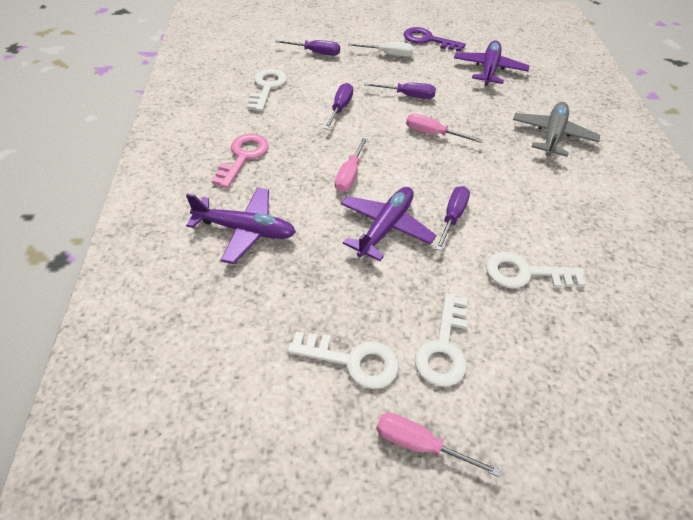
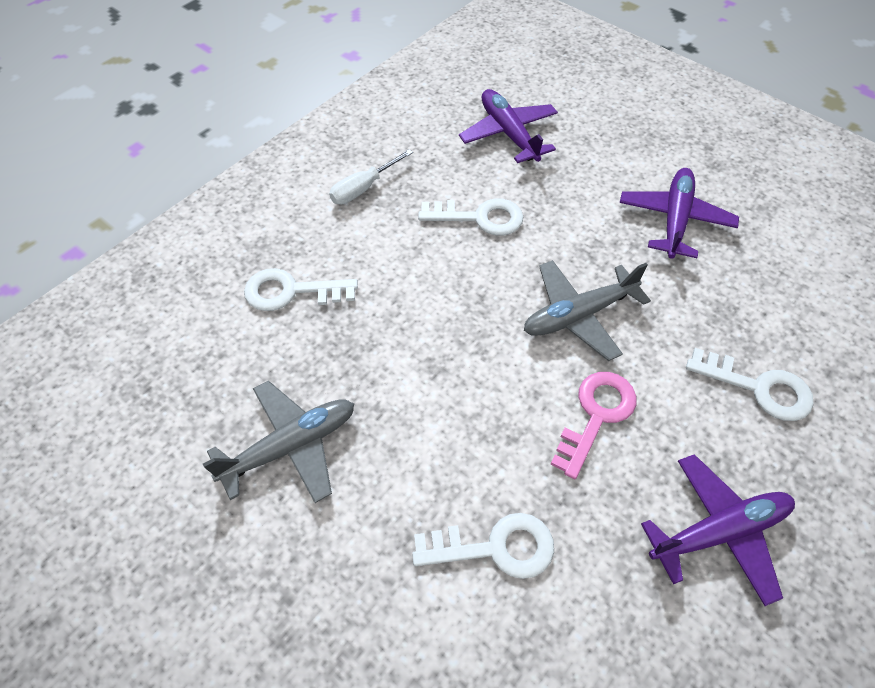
grey plane: [513,102,600,157] = 1 -> [203,381,354,503] [524,260,651,361] = 2
pink screwdriver: [335,136,368,192] [376,413,501,477] [406,114,482,143] = 3 -> none = 0
purple key: [403,27,466,52] = 1 -> none = 0
purple screwdriver: [275,39,340,56] [324,83,353,130] [364,82,436,99] [435,186,470,251] = 4 -> none = 0

